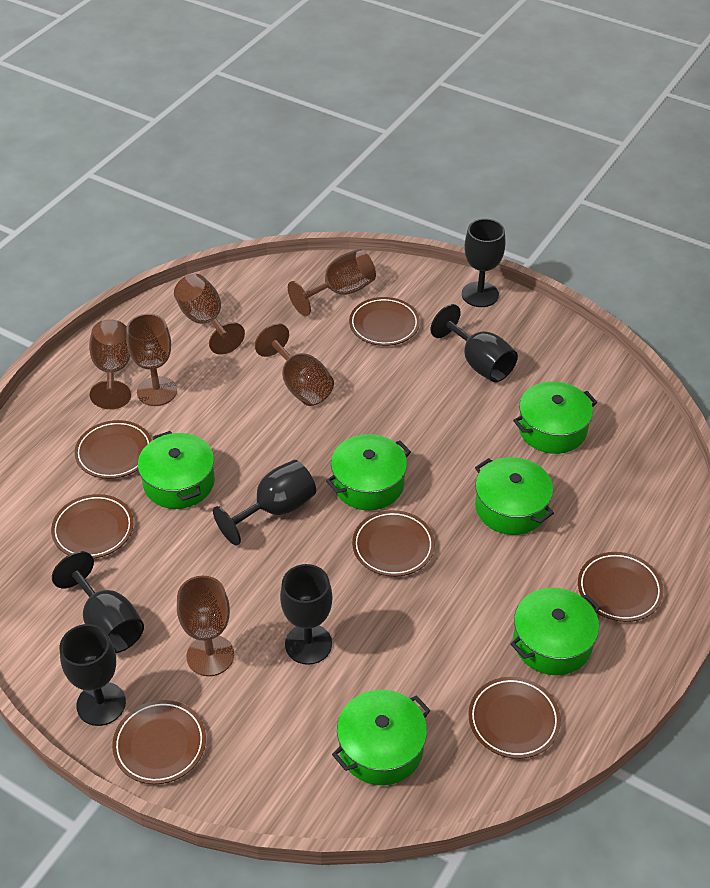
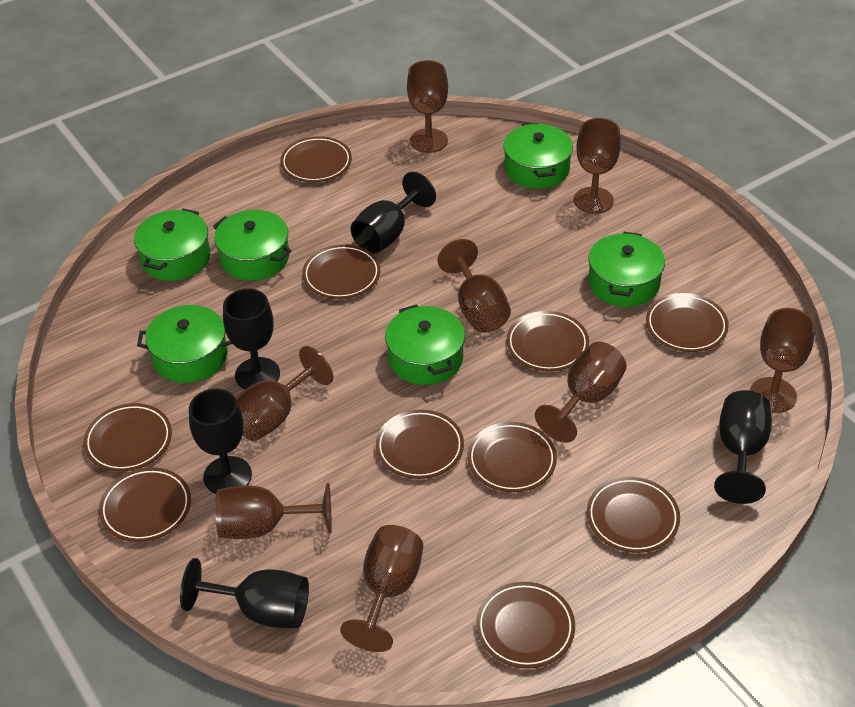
black goblet: [52,551,144,653] [60,624,126,726] [213,460,316,546] [280,564,333,665] [430,304,518,382] [462,219,506,307] = 6 -> [180,558,309,628] [189,389,252,494] [223,289,280,389] [350,172,436,254] [714,390,772,504] = 5
brown goblet: [89,319,131,409] [126,314,177,406] [174,274,245,355] [177,576,234,676] [255,323,334,406] [288,249,376,316] = 6 -> [215,483,332,539] [236,346,333,441] [340,525,423,652] [407,60,448,153] [438,239,511,333] [535,342,626,443] [574,118,621,214] [750,308,815,413] = 8
brown plate: [51,494,134,559] [74,420,152,479] [112,700,206,784] [349,297,420,346] [352,510,435,577] [469,677,561,759] [578,552,664,622] = 7 -> [83,403,172,471] [99,467,191,542] [280,136,352,182] [302,244,380,299] [376,410,464,479] [467,422,557,492] [476,582,575,669] [506,311,589,371] [587,477,680,553] [646,293,729,352] = 10

